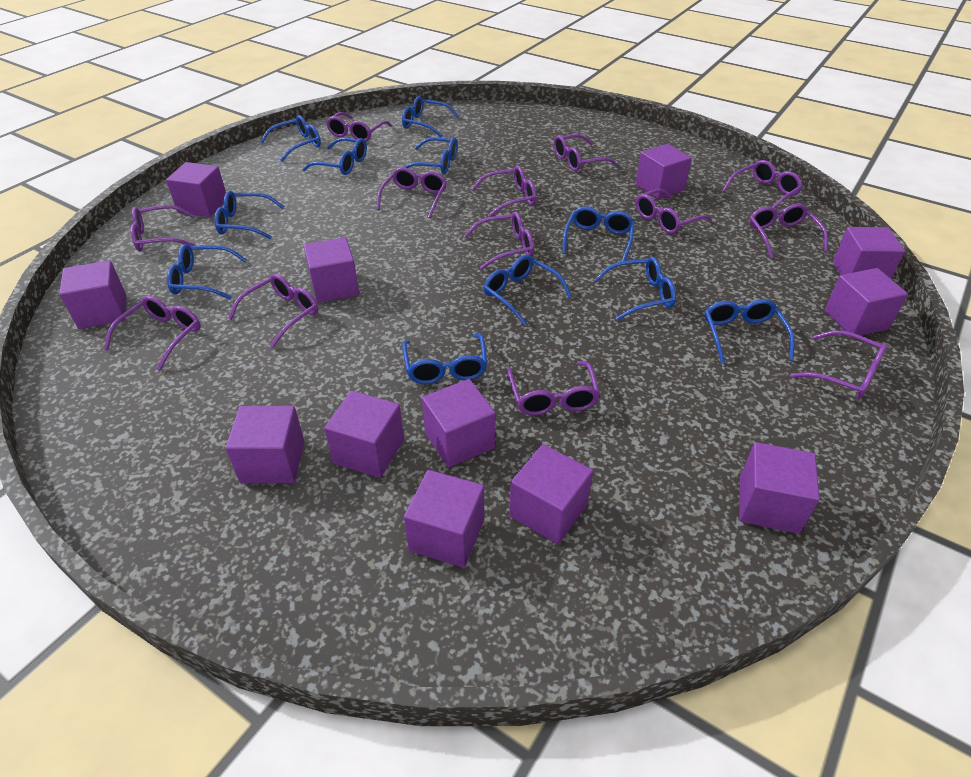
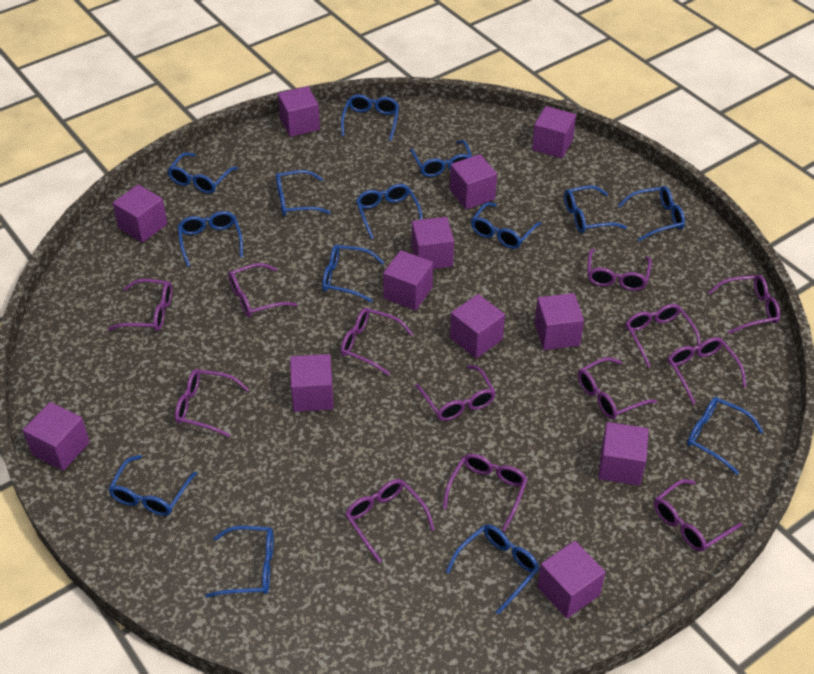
blue glasses: [167,244,247,299] [214,191,284,239] [260,115,321,162] [303,138,367,175] [402,96,460,138] [402,334,487,384] [404,137,457,174] [483,255,572,326] [563,206,635,261] [594,257,676,321] [705,299,795,364] = 11 -> [108,455,197,516] [167,152,238,194] [178,211,243,267] [206,526,274,598] [276,170,331,216] [322,244,384,303] [341,94,399,141] [356,184,423,239] [410,140,472,177] [446,524,540,615] [471,202,541,249] [564,185,627,233] [618,186,685,241] [687,397,763,475] = 14

